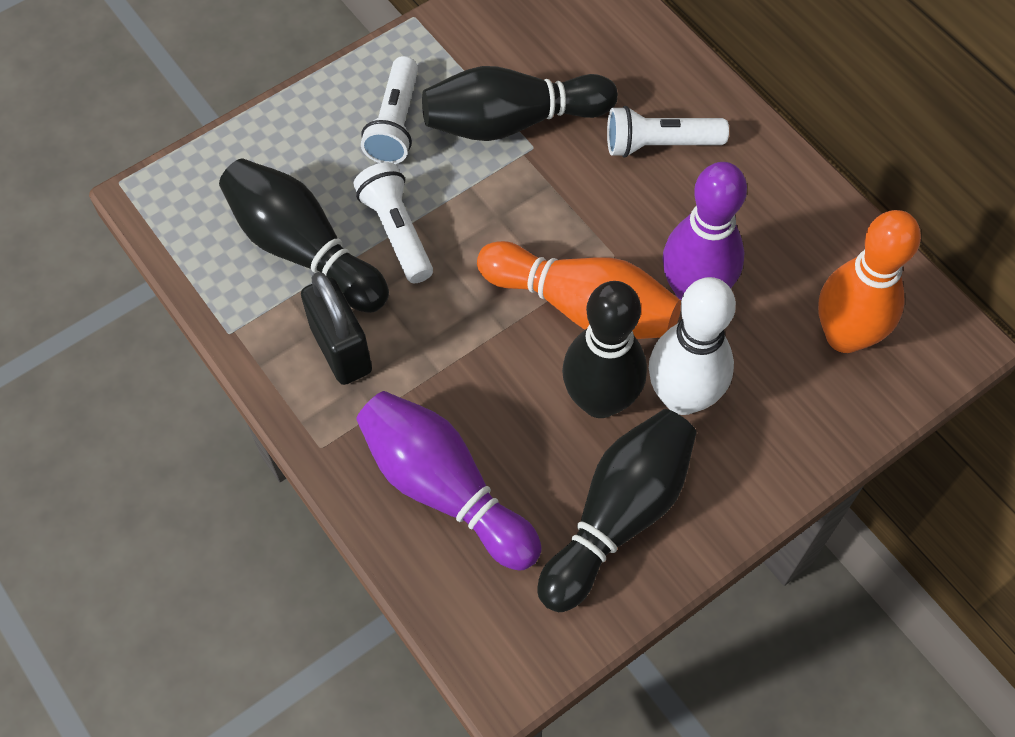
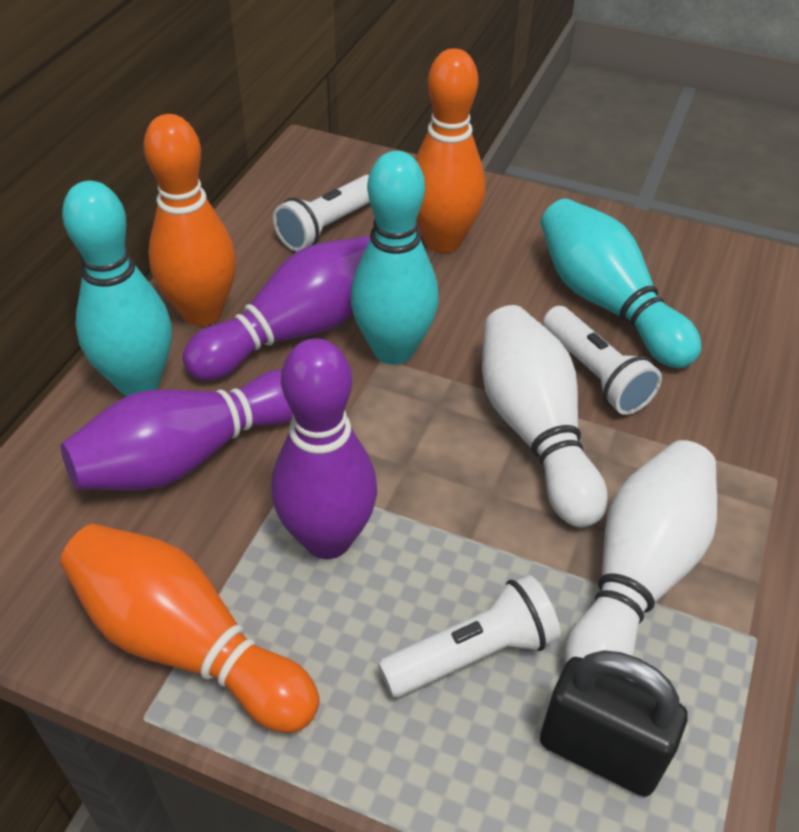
black bowling pin: [219,159,389,313] [422,66,618,141] [537,409,697,612] [562,281,647,418] = 4 -> none = 0
orange bowling pin: [477,241,681,339] [818,210,921,353] = 2 -> [60,524,320,733] [143,114,236,326] [415,49,485,253] = 3
purple bowling pin: [356,391,542,571] [662,162,747,300] = 2 -> [61,370,293,490] [182,236,370,380] [271,338,377,559] = 3
turquoise bowling pin: none = 0 -> [62,181,172,396] [351,151,439,365] [541,198,701,368] = 3
white bowling pin: [649,277,736,415] = 1 -> [482,305,608,527] [564,440,717,664] = 2

